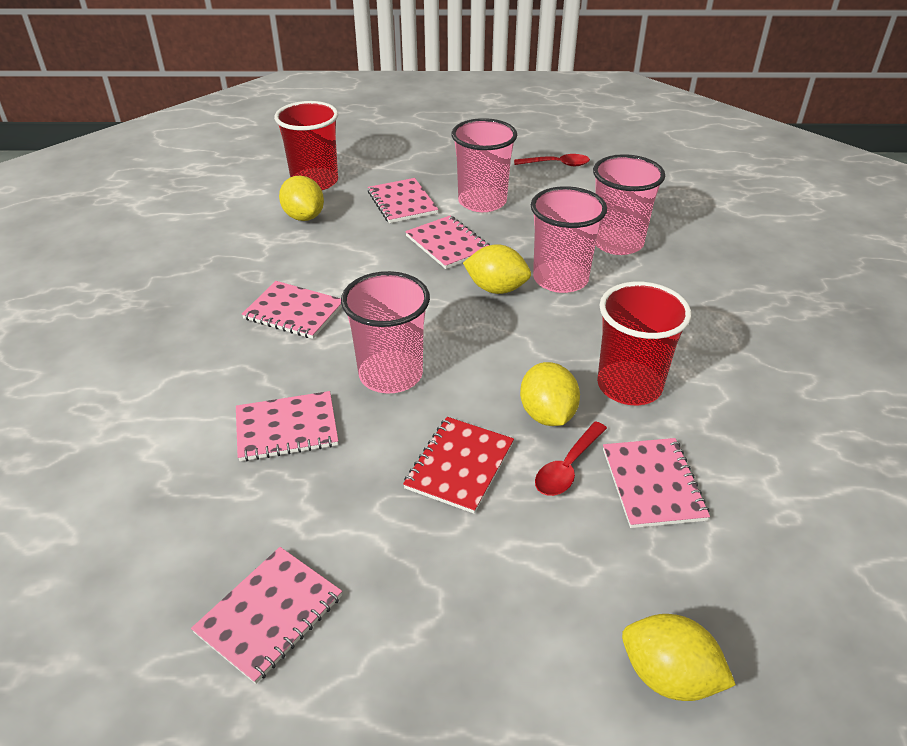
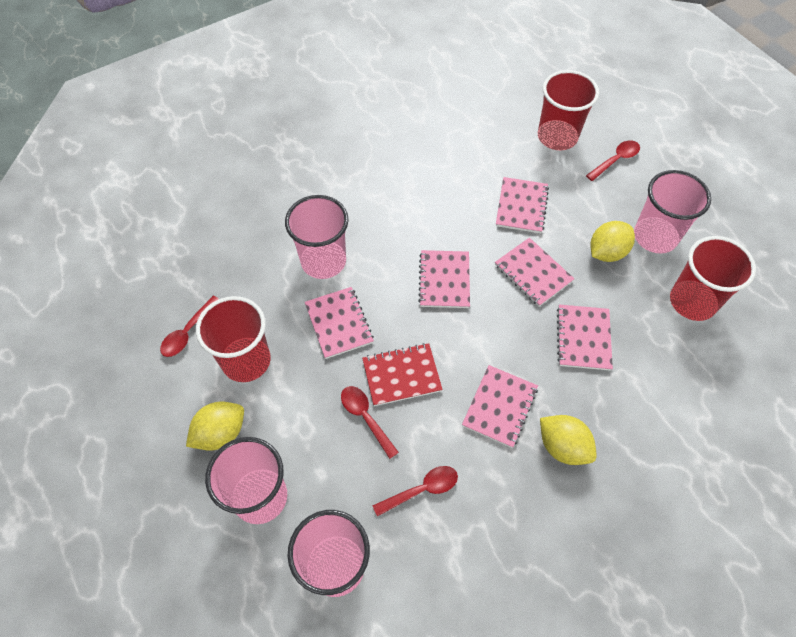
red cup: [274,101,338,190] [597,282,691,405] = 2 -> [196,296,271,382] [538,70,599,150] [670,236,756,321] = 3
red spoon: [514,154,590,166] [535,421,607,496] = 2 -> [160,296,219,357] [341,386,399,459] [373,466,458,516] [586,140,640,181] = 4
yellow lemon: [279,176,324,221] [463,244,531,294] [520,362,580,426] [622,614,736,701] = 4 -> [186,402,244,451] [540,415,597,465] [590,221,635,262] = 3

